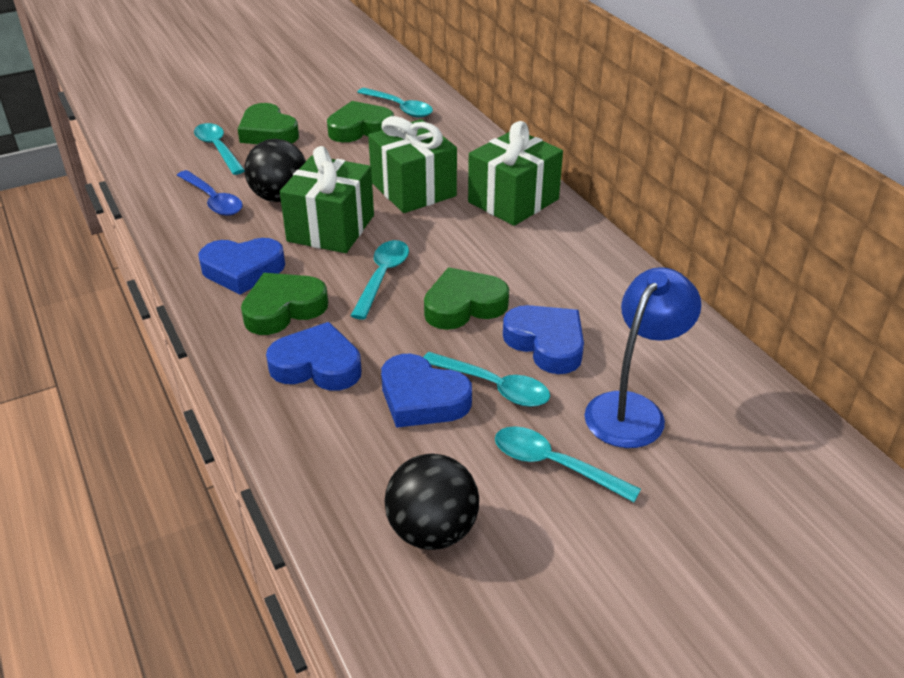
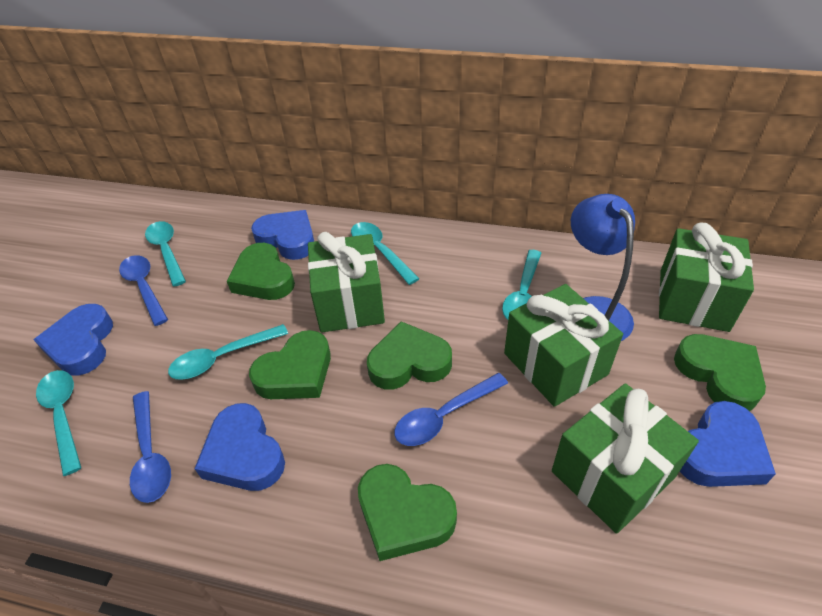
black ball: [245,139,306,202] [385,454,479,550] = 2 -> none = 0
blue spoon: [177,170,243,216] = 1 -> [119,255,168,326] [130,391,171,503] [394,373,508,446] = 3
green gift: [280,146,374,253] [368,116,457,213] [468,121,563,226] = 3 -> [308,232,385,332] [504,284,623,407] [552,383,699,534] [659,222,754,332] = 4
green heart: [238,103,299,144] [241,273,328,335] [327,101,394,142] [424,267,509,330] = 4 -> [227,243,295,300] [249,330,331,399] [358,464,457,561] [367,321,452,389] [674,334,766,411] = 5

